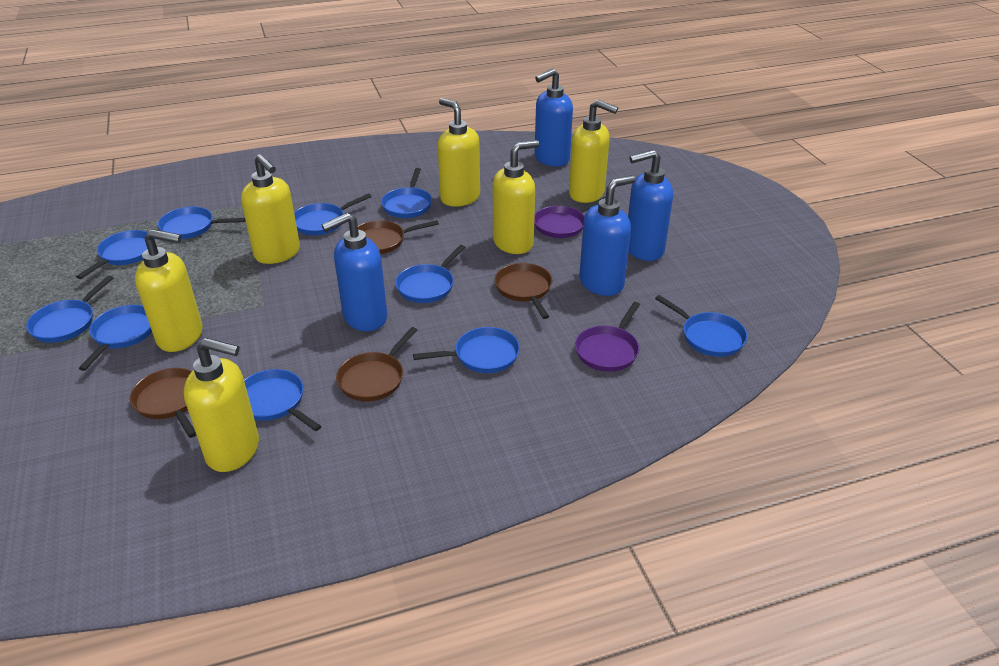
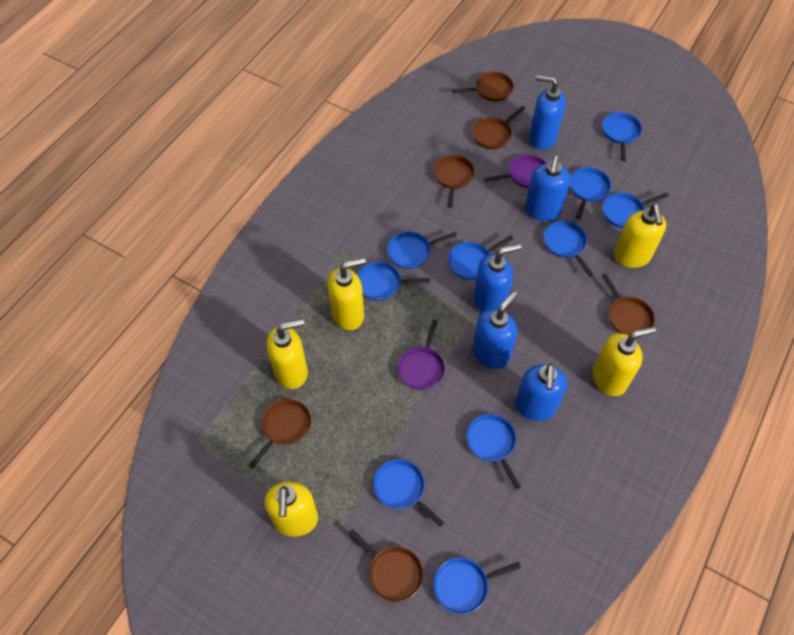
blue soap dispenser: [322,213,387,331] [535,69,573,167] [579,175,635,296] [628,149,673,261] = 4 -> [473,291,518,369] [474,243,521,312] [515,364,567,421] [525,156,570,221] [529,75,566,150] = 5
brown pan: [130,368,196,438] [336,327,417,402] [358,220,439,254] [494,263,552,319] = 4 -> [249,399,311,468] [348,529,423,602] [434,155,475,208] [452,72,514,101] [473,106,526,149] [602,274,655,336] = 6
yellow soap dispenser: [135,229,203,352] [184,338,259,472] [241,154,300,264] [438,98,480,207] [493,140,539,254] [569,100,618,203] = 6 -> [264,482,318,537] [267,319,308,389] [328,258,366,330] [593,326,656,396] [614,204,666,268] = 5

